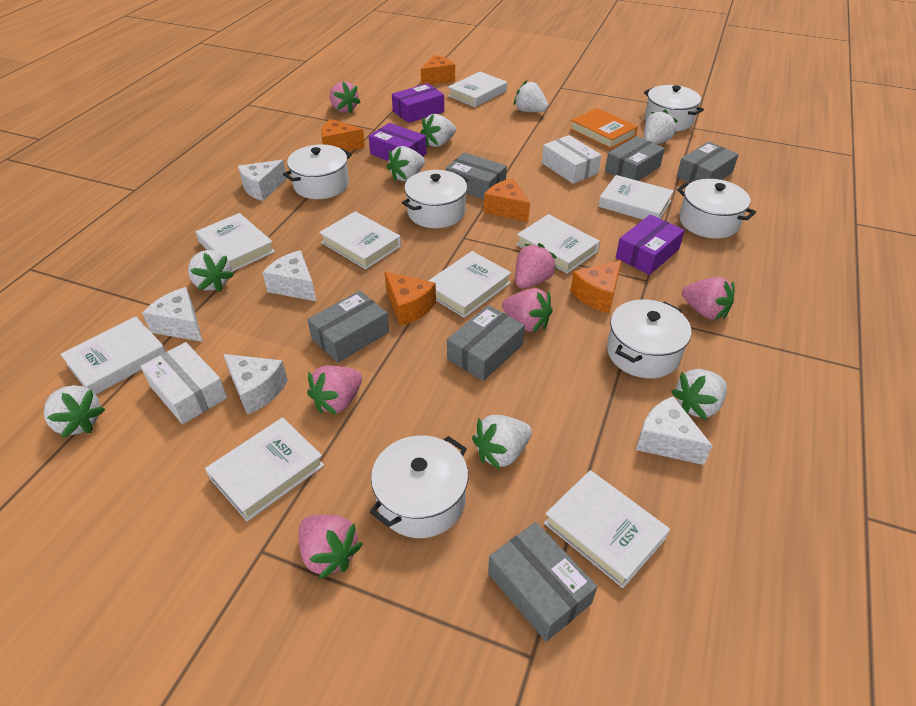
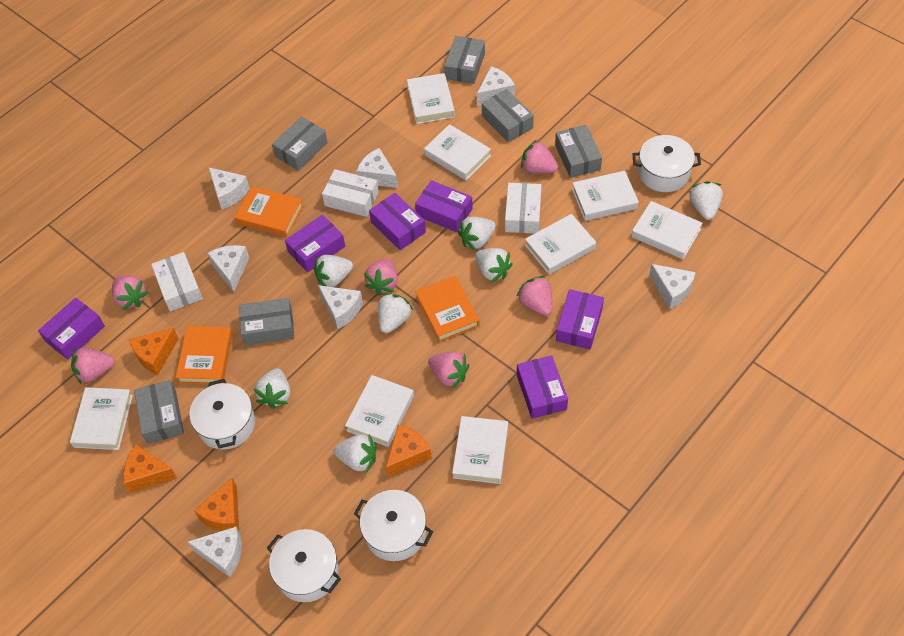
orange book: [570,108,638,149] = 1 -> [176,326,233,385] [235,186,303,237] [415,276,480,342] = 3
orange cheese: [321,119,365,151] [385,272,436,326] [421,55,455,85] [484,178,530,222] [571,260,622,313] = 5 -> [123,444,177,493] [129,328,179,375] [194,478,239,531] [386,425,432,477] = 4
purple box: [369,123,427,161] [392,83,444,123] [616,214,685,275] = 3 -> [38,298,105,360] [285,215,345,272] [369,193,426,250] [415,180,473,232] [517,355,568,419] [556,289,604,349] = 6
white book: [61,316,166,394] [196,213,275,272] [205,417,324,521] [319,211,401,269] [428,251,511,318] [448,72,507,107] [516,214,600,274] [544,470,670,588] [598,175,674,220] = 9 -> [70,387,133,450] [345,375,414,447] [407,73,455,124] [424,124,491,180] [452,416,508,484] [525,214,596,274] [572,171,639,221] [631,201,702,259] = 8
white box: [140,342,227,424] [542,135,601,184] = 2 -> [151,252,203,312] [322,169,379,217] [505,183,541,234] = 3
white cheese: [142,287,202,342] [223,354,288,415] [238,160,287,201] [262,250,316,301] [636,396,713,465] = 5 -> [187,527,242,577] [207,245,249,292] [208,167,250,209] [318,285,363,329] [356,148,398,188] [477,66,515,106] [649,264,696,309] = 7
white pot: [283,144,352,199] [370,436,468,538] [402,170,468,228] [607,300,691,378] [644,85,704,131] [677,179,756,239] = 6 -> [190,379,255,450] [267,529,341,602] [354,490,433,561] [632,135,701,192] = 4
white strawberry: [44,385,105,438] [188,250,234,292] [387,146,425,182] [420,114,456,147] [472,415,532,470] [514,80,548,112] [644,110,678,144] [671,369,727,420] = 8 -> [254,368,290,409] [314,255,353,287] [334,434,377,473] [378,293,413,333] [458,216,496,251] [475,248,513,282] [689,181,723,220] = 7

